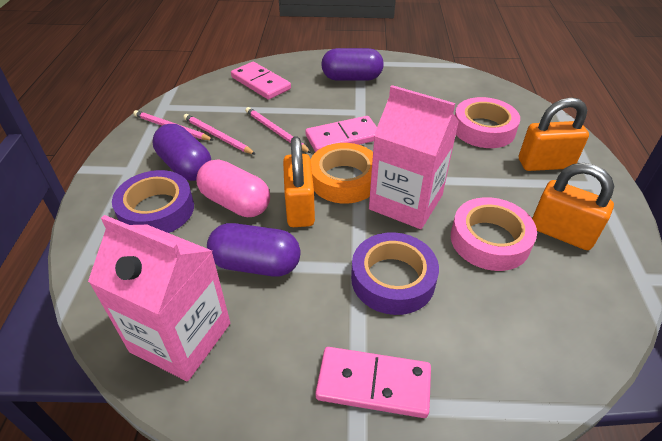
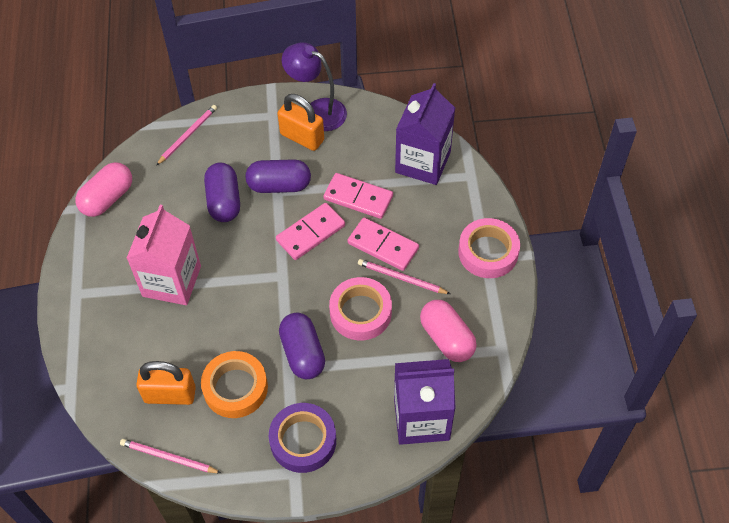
orange padlock: [283,136,315,227] [519,98,589,171] [532,163,614,250] = 3 -> [136,361,196,405] [277,94,324,151] = 2
pink capsule: [196,159,270,217] = 1 -> [75,162,132,217] [420,300,477,362] = 2
pink carton: [88,215,230,381] [369,85,459,229] = 2 -> [127,205,201,305] = 1
purple carton: none = 0 -> [394,359,456,445] [395,83,455,185] = 2
purple lamp: none = 0 -> [282,42,347,131] = 1
purple tape: [112,170,194,233] [351,232,439,315] = 2 -> [269,403,336,473] = 1

